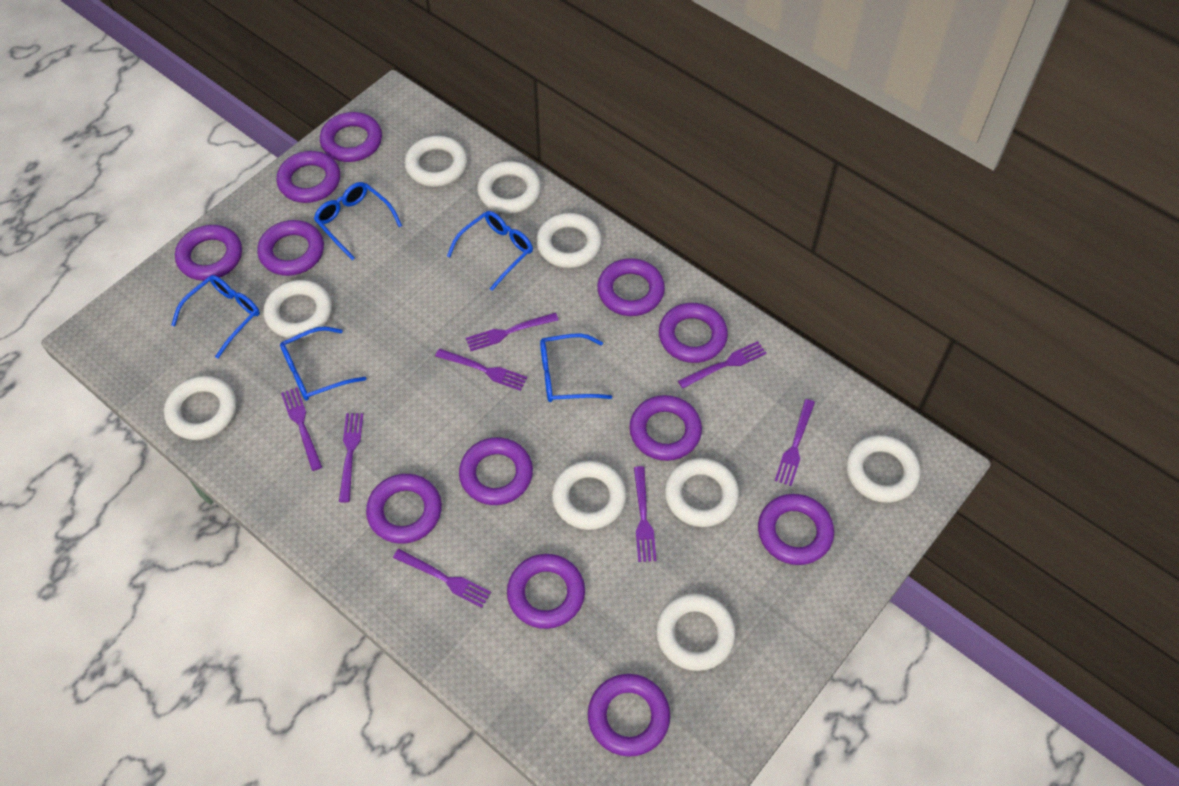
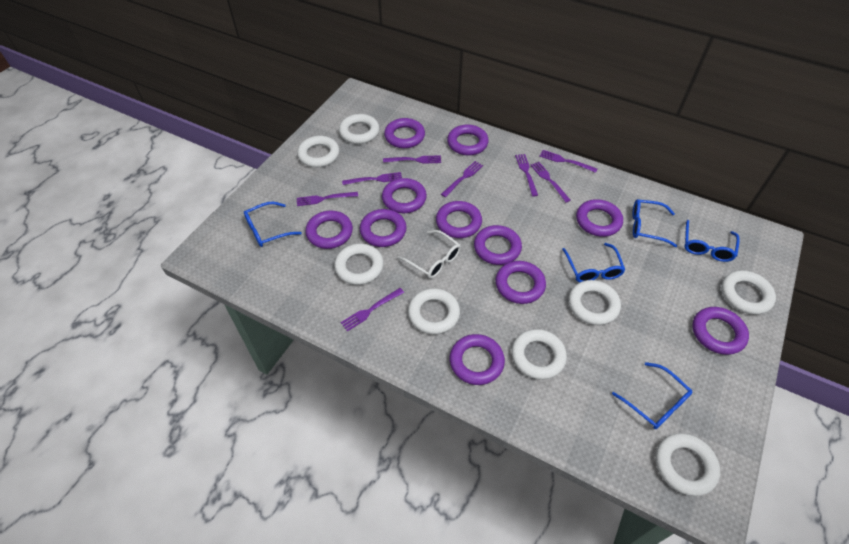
purple ring: [175,225,242,281] [257,220,324,276] [276,151,340,203] [320,112,382,162] [366,474,442,544] [459,437,533,505] [507,554,585,629] [588,674,670,757] [597,258,665,316] [629,395,702,461] [659,303,728,363] [758,494,834,565] = 12 -> [306,211,353,249] [360,209,407,247] [382,178,427,213] [384,118,425,148] [436,201,482,238] [447,124,489,155] [450,334,505,385] [474,225,522,265] [495,261,546,304] [576,199,623,237] [692,307,749,355] = 11
white glasses: none = 0 -> [397,230,461,279] = 1
white ring: [164,376,237,440] [263,280,332,338] [404,136,468,187] [477,161,541,214] [536,213,602,268] [552,461,627,530] [656,593,736,671] [665,458,739,527] [846,435,921,503] = 9 -> [297,136,339,168] [334,244,384,285] [339,114,379,144] [408,288,460,334] [512,329,567,380] [569,280,621,325] [655,433,720,496] [721,270,776,315] = 8

